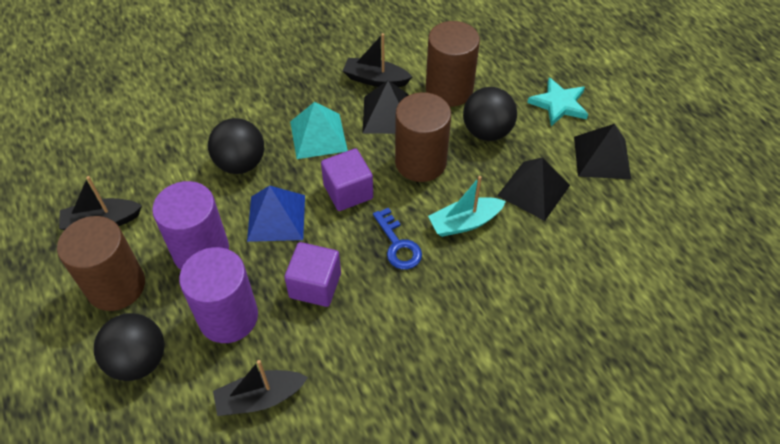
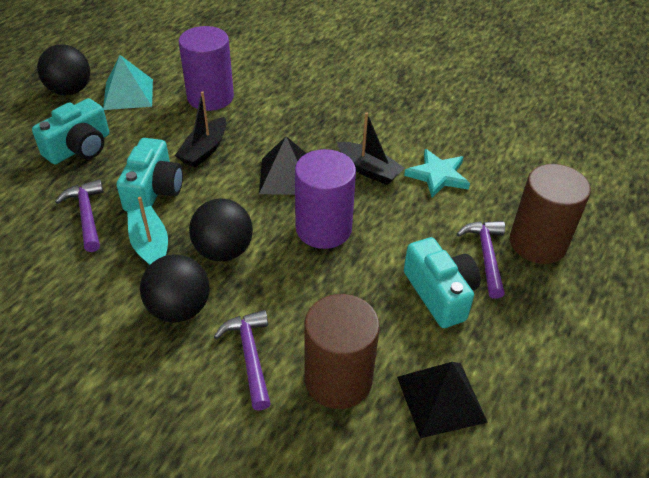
black boat: [59,176,142,230] [213,360,308,416] [343,33,412,87] = 3 -> [175,91,227,168] [337,112,405,185] = 2
black pyramid: [363,80,409,134] [497,157,570,221] [574,124,631,179] = 3 -> [259,136,306,195] [397,362,488,438] = 2
blue key: [373,208,422,269] = 1 -> none = 0
blue pyramid: [247,185,305,242] = 1 -> none = 0
brown cylinder: [57,216,145,311] [395,92,451,182] [426,21,480,107] = 3 -> [305,294,380,409] [510,164,591,264] = 2
purple cube: [284,242,341,307] [321,148,373,211] = 2 -> none = 0
purple hammer: none = 0 -> [55,179,104,252] [214,310,271,411] [457,221,505,299] = 3
turquoise camera: none = 0 -> [32,98,109,164] [116,138,183,212] [404,237,481,328] = 3

